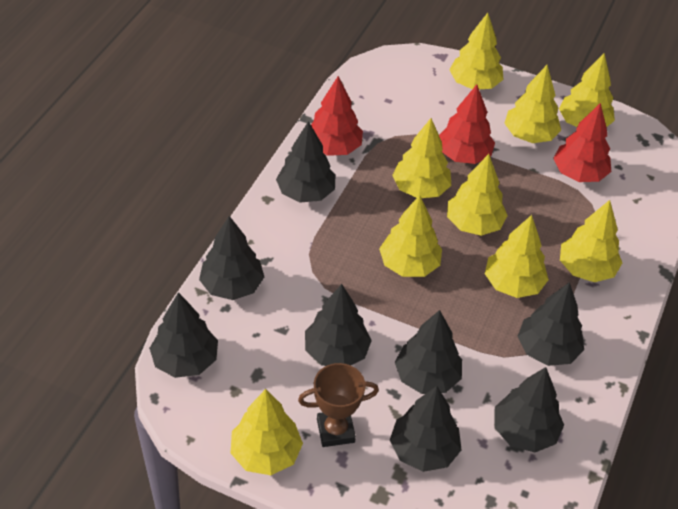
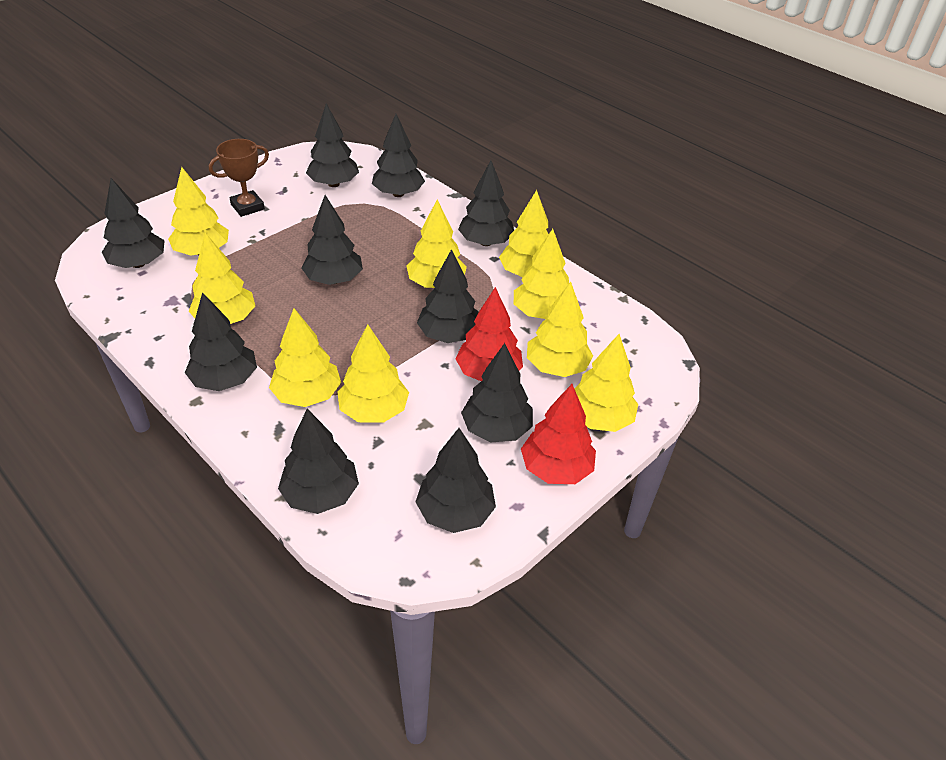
black tree: [149,292,218,378] [199,216,264,300] [276,121,335,203] [305,284,372,366] [390,386,462,472] [395,310,462,394] [494,367,564,452] [518,282,584,366] = 8 -> [102,178,165,268] [185,292,257,391] [278,409,359,514] [302,195,363,285] [306,103,359,187] [372,114,425,197] [415,428,496,533] [417,249,479,343] [458,160,514,246] [461,343,533,442] = 10
red tree: [311,76,363,156] [439,85,495,164] [553,103,611,182] = 3 -> [455,287,523,381] [521,384,596,484] = 2

